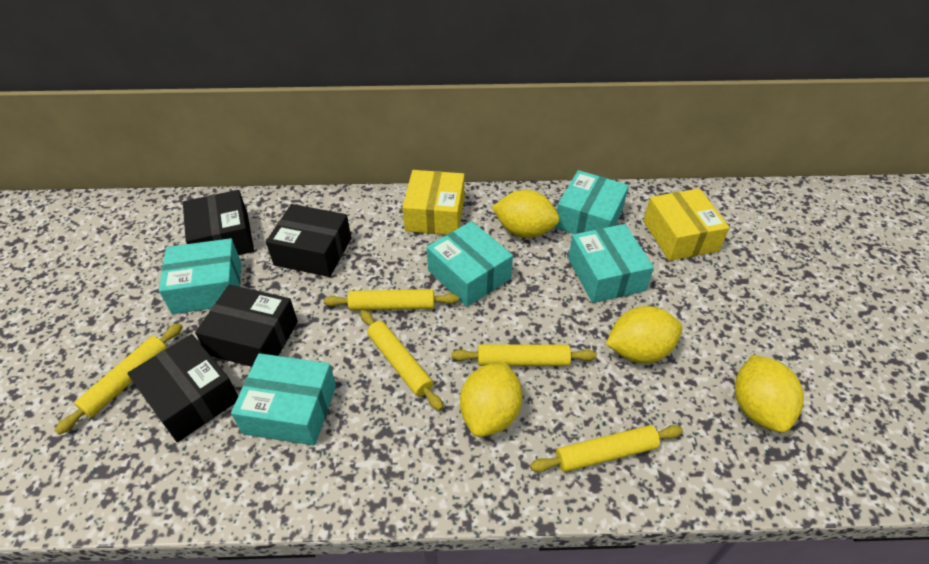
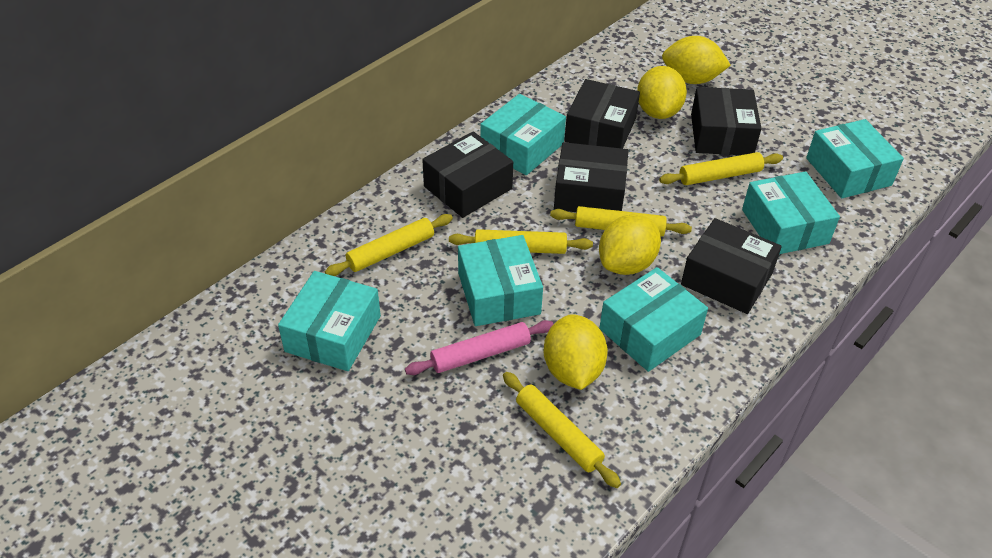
black box: [127,334,238,442] [183,190,254,255] [195,285,298,367] [266,204,351,277] = 4 -> [422,131,513,218] [554,142,628,212] [565,79,640,149] [681,218,782,314] [691,87,762,155] = 5
pink rolling pin: none = 0 -> [405,320,553,375] = 1
turquoise box: [159,238,241,314] [231,353,336,446] [427,221,513,307] [555,170,629,234] [568,224,654,303] = 5 -> [278,271,381,371] [458,235,543,326] [480,94,566,175] [599,267,708,372] [742,171,840,254] [806,119,904,198] = 6
yellow box: [402,170,465,235] [643,188,730,261] = 2 -> none = 0

